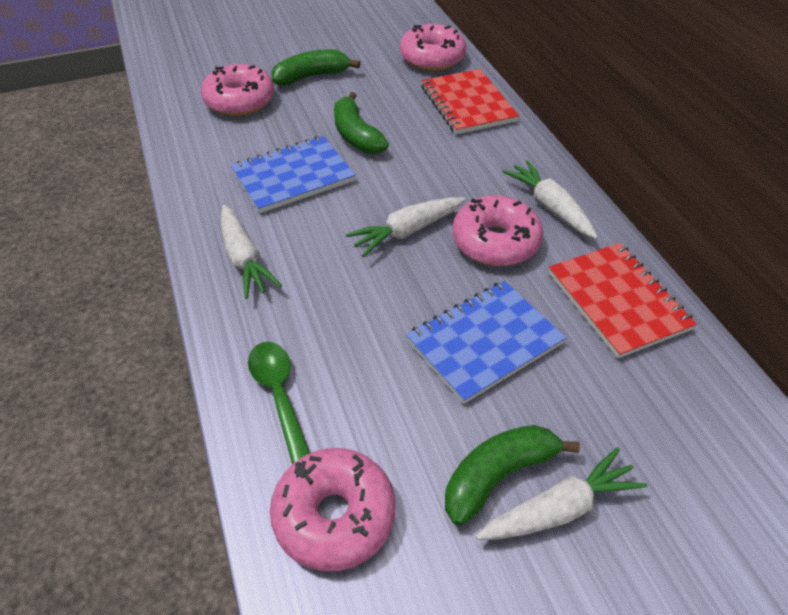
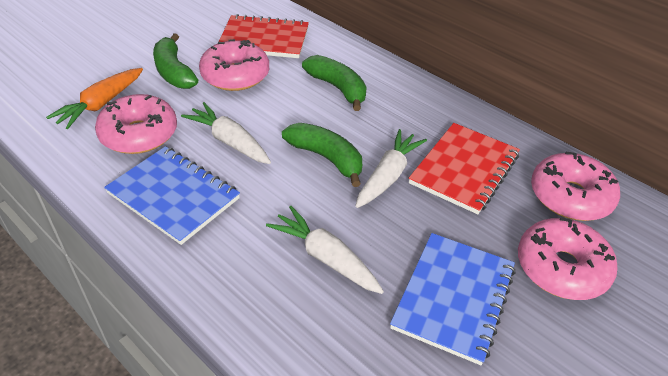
green spoon: [248,342,310,464] = 1 -> none = 0
orange carrot: none = 0 -> [46,68,143,129] = 1
white carrot: [221,205,282,299] [346,197,466,256] [476,447,648,540] [502,160,598,239] = 4 -> [181,102,271,164] [266,206,384,294] [355,129,427,208] = 3

